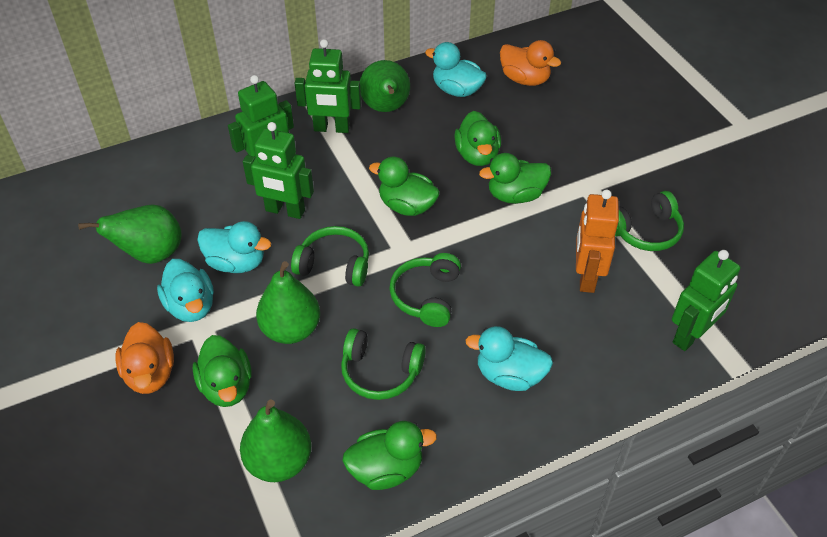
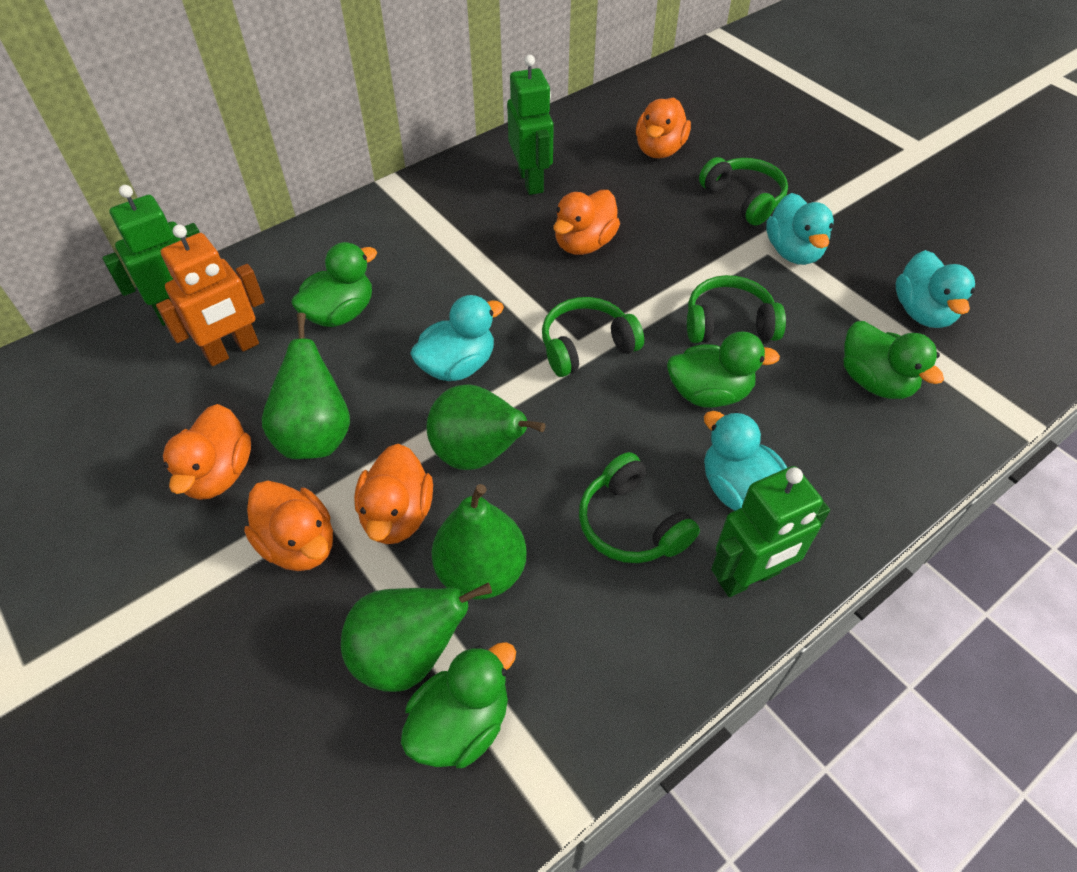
green duck: [193,335,252,407] [342,421,437,490] [369,157,440,216] [454,111,501,166] [479,153,551,204] = 5 -> [291,242,377,327] [401,642,516,768] [667,331,780,408] [843,321,944,399] = 4
green robot: [228,75,294,158] [243,122,314,219] [295,39,361,133] [672,250,740,351] = 4 -> [102,185,200,326] [507,55,554,195] [711,466,830,597] = 3
orange duck: [115,322,174,394] [500,40,561,86] = 2 -> [163,404,251,500] [244,481,333,571] [354,444,433,544] [553,190,620,255] [636,98,691,159] = 5

